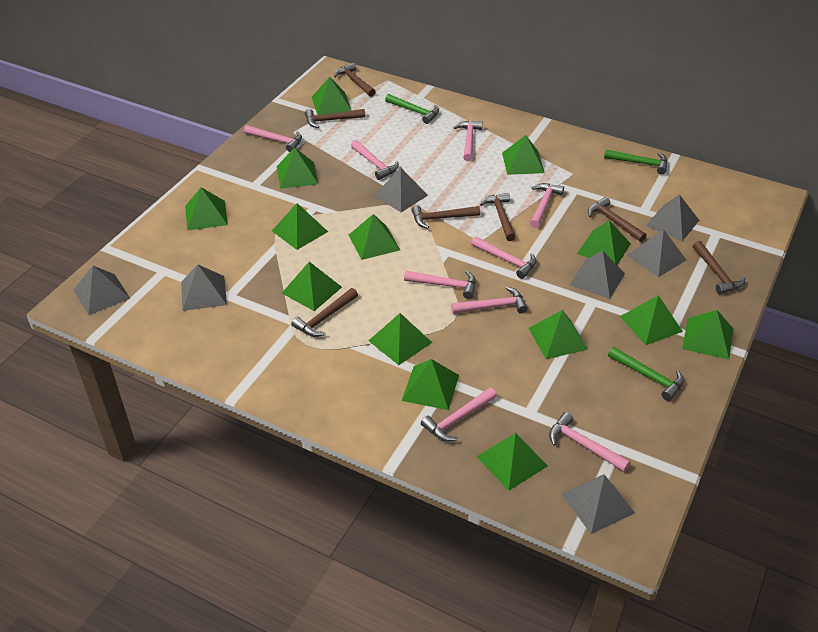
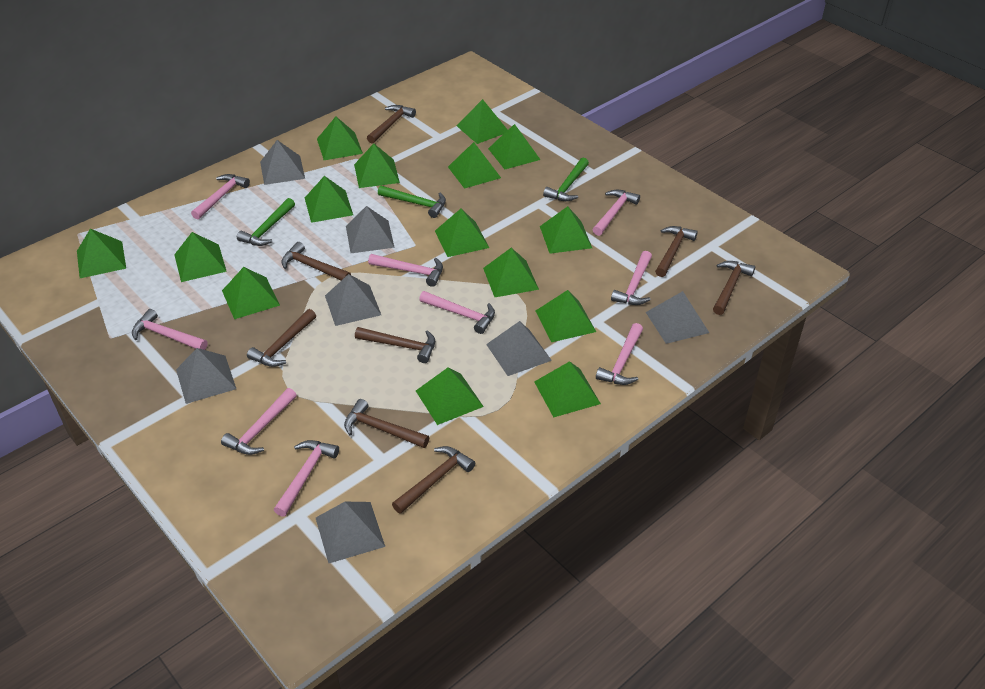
brown hammer: [291,288,358,337] [305,109,365,128] [334,63,375,97] [411,205,480,229] [480,193,516,241] [588,197,647,242] [693,241,745,294] = 7 -> [247,309,316,367] [281,242,351,281] [344,399,429,448] [355,327,435,363] [367,105,416,144] [392,446,475,514] [655,226,698,277] [713,261,755,315] = 8
green pyramid: [185,187,228,231] [272,203,328,250] [277,147,318,189] [282,262,342,311] [312,77,352,115] [349,214,400,260] [368,313,432,365] [402,359,459,410] [476,433,548,491] [502,135,545,175] [529,310,588,359] [577,220,631,265] [620,295,683,345] [682,310,733,360] = 14 -> [77,229,126,278] [174,232,227,282] [222,267,280,319] [305,176,353,223] [317,117,363,160] [354,143,400,188] [416,368,484,425] [435,209,489,257] [448,142,501,189] [457,99,508,144] [483,248,539,297] [488,124,540,169] [534,361,601,417] [536,290,596,342] [540,206,592,254] = 15

